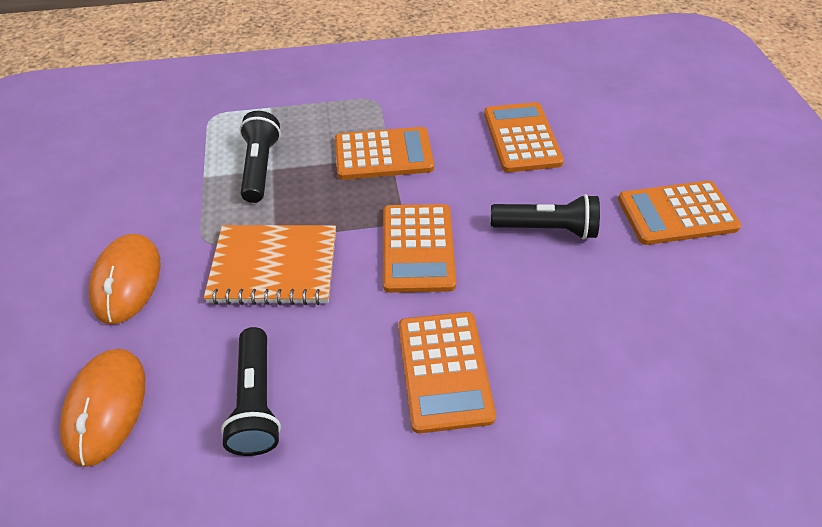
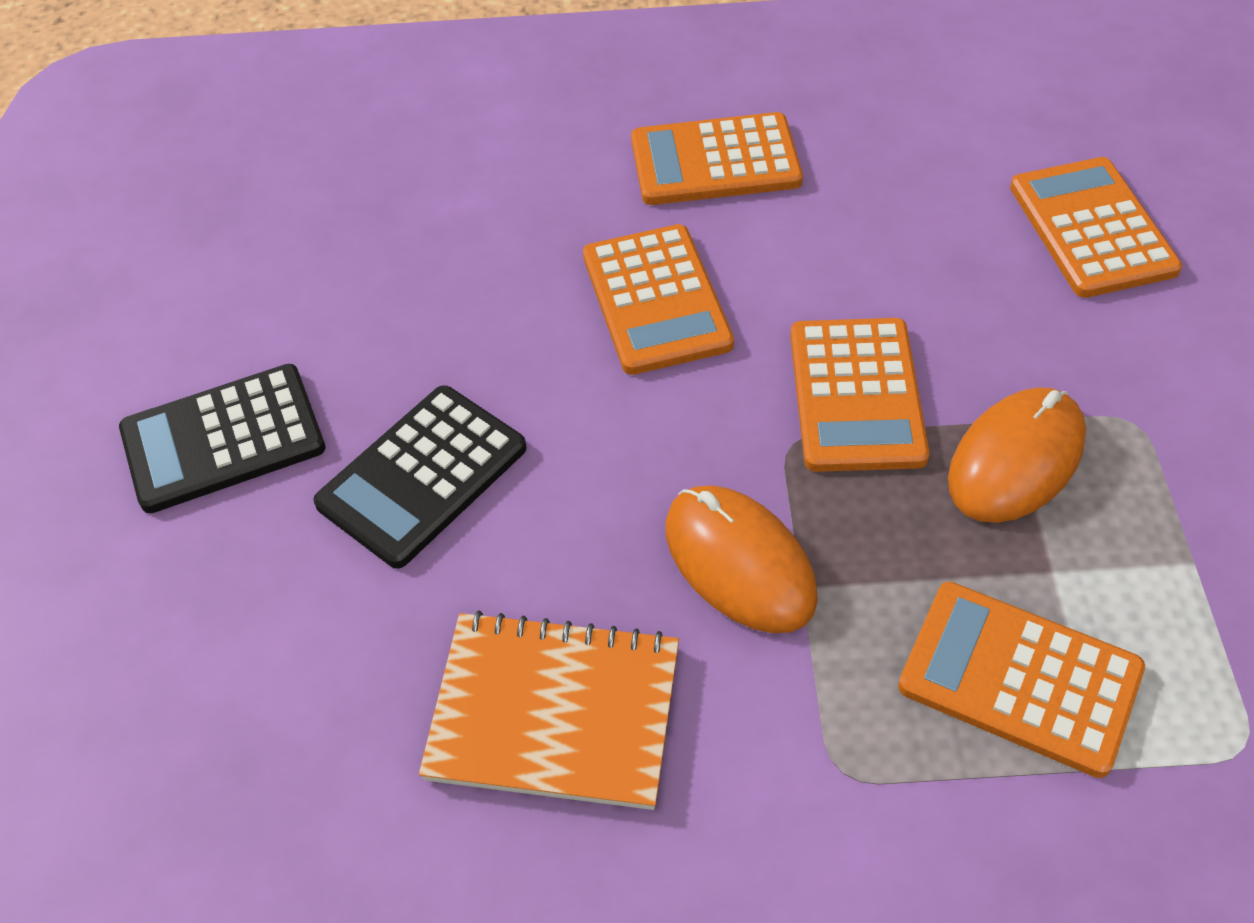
black calculator: none = 0 -> [119,364,326,513] [313,385,527,568] = 2
black flashlight: [221,327,281,456] [240,111,281,203] [491,194,600,239] = 3 -> none = 0

